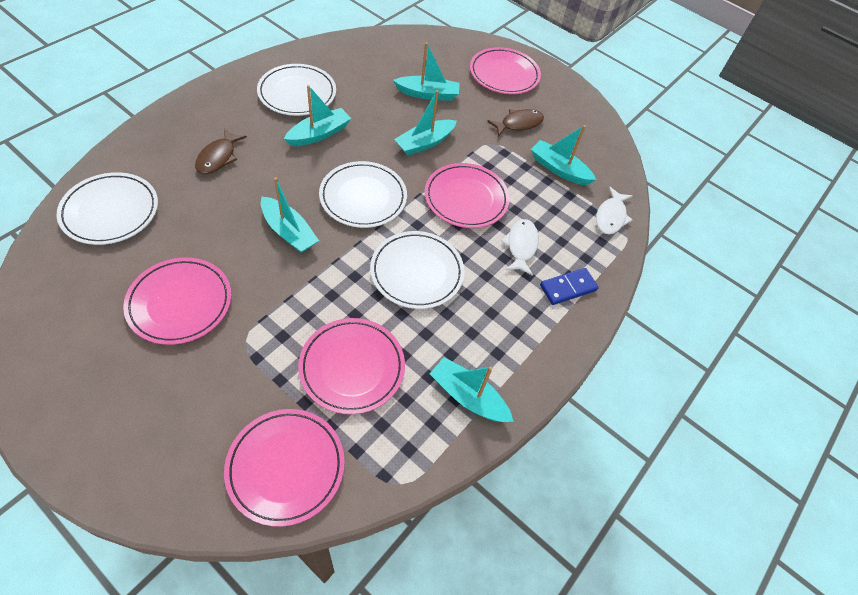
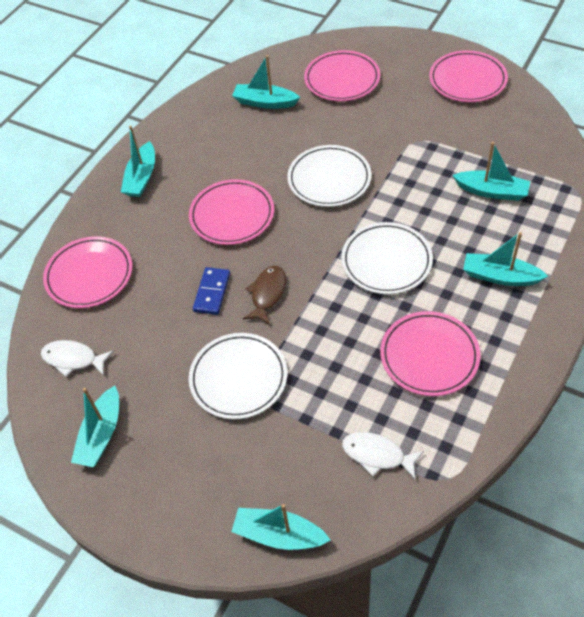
brown fish: [195,128,247,174] [487,109,544,137] = 2 -> [243,266,286,325] = 1
white plate: [57,172,158,245] [257,64,336,116] [319,161,407,228] [370,231,464,309] = 4 -> [189,333,287,419] [287,145,371,207] [341,222,433,294] = 3

